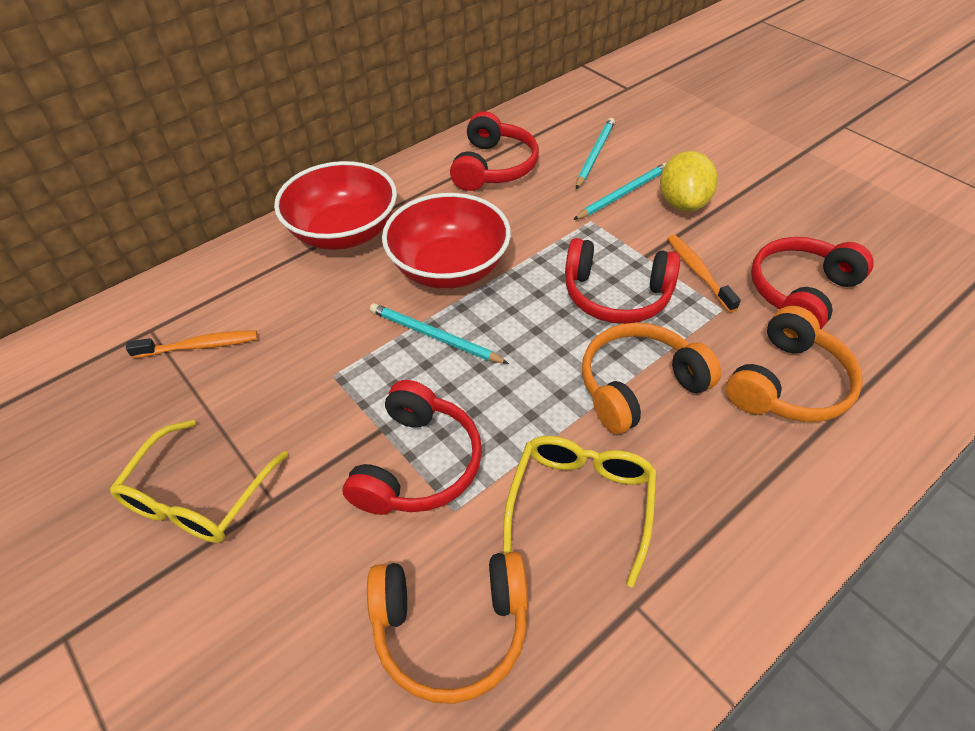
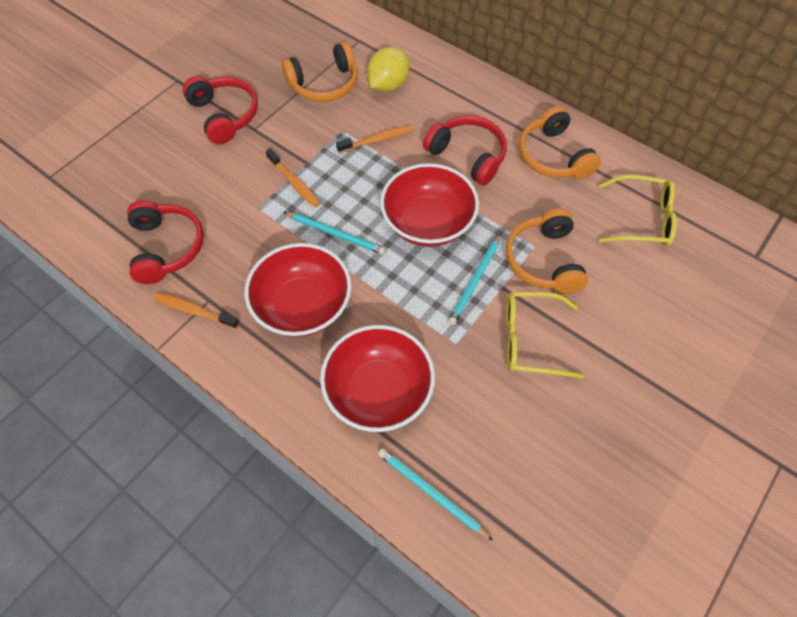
orange toothbrush: [126,330,258,358] [667,235,741,312] = 2 -> [154,292,239,329] [266,148,320,207] [336,125,413,153] = 3
red bowl: [274,161,397,250] [382,193,511,289] = 2 -> [245,243,351,337] [320,325,435,432] [380,163,479,247] = 3
red headphones: [343,380,482,515] [450,111,539,191] [565,238,680,324] [751,237,873,329] = 4 -> [127,200,204,284] [183,76,258,144] [423,115,507,185] = 3

